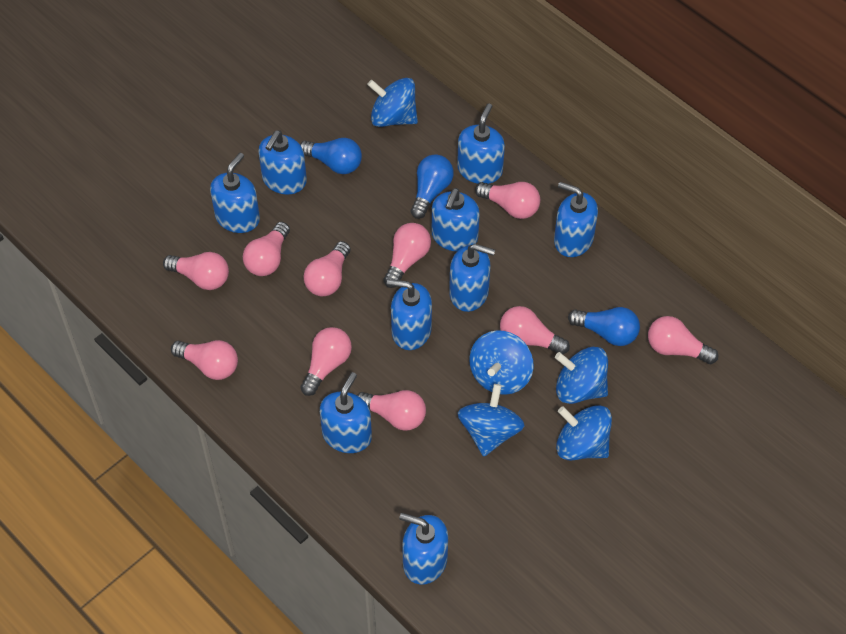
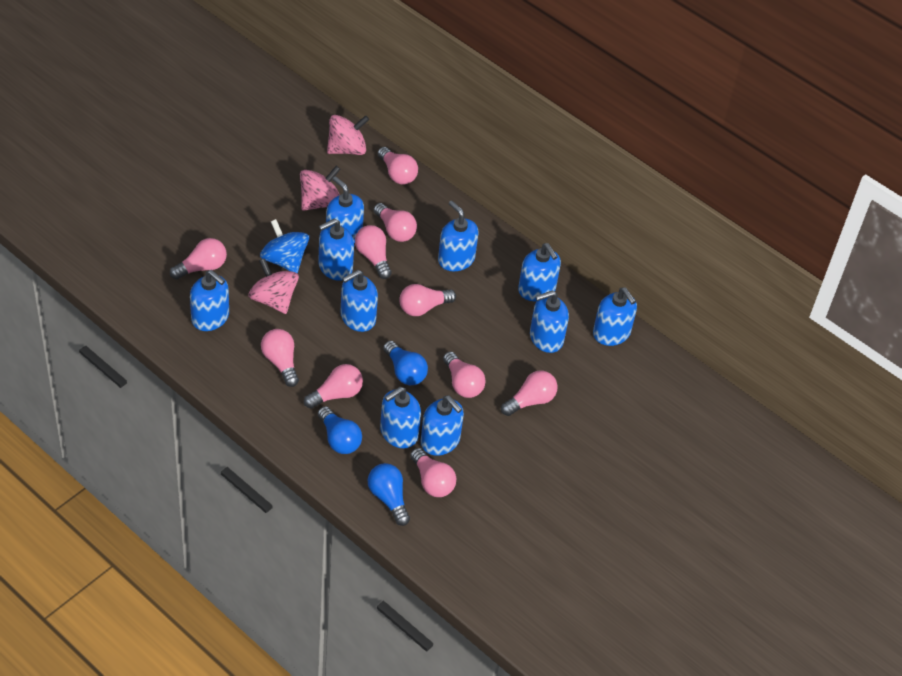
blue soap dispenser: [210,153,260,233] [258,130,307,194] [320,372,372,453] [387,279,432,350] [399,513,448,585] [432,188,480,251] [449,244,495,312] [457,103,505,184] [554,182,598,257] = 9 -> [190,270,229,331] [318,218,354,281] [326,176,364,243] [340,270,378,332] [380,387,421,448] [421,396,464,456] [438,201,478,271] [518,243,561,301] [530,290,569,353] [593,287,637,346] = 10
blue spinning top: [367,78,418,127] [458,384,524,456] [469,330,533,395] [555,347,608,404] [556,405,612,460] = 5 -> [260,219,309,273] = 1
pink spinning top: none = 0 -> [248,258,299,314] [300,166,340,211] [327,115,369,155] = 3

